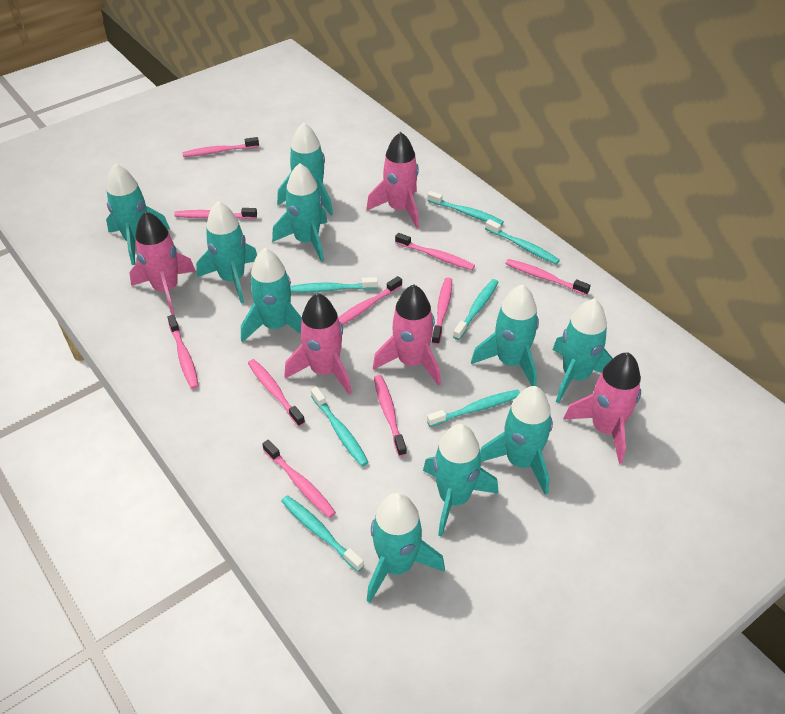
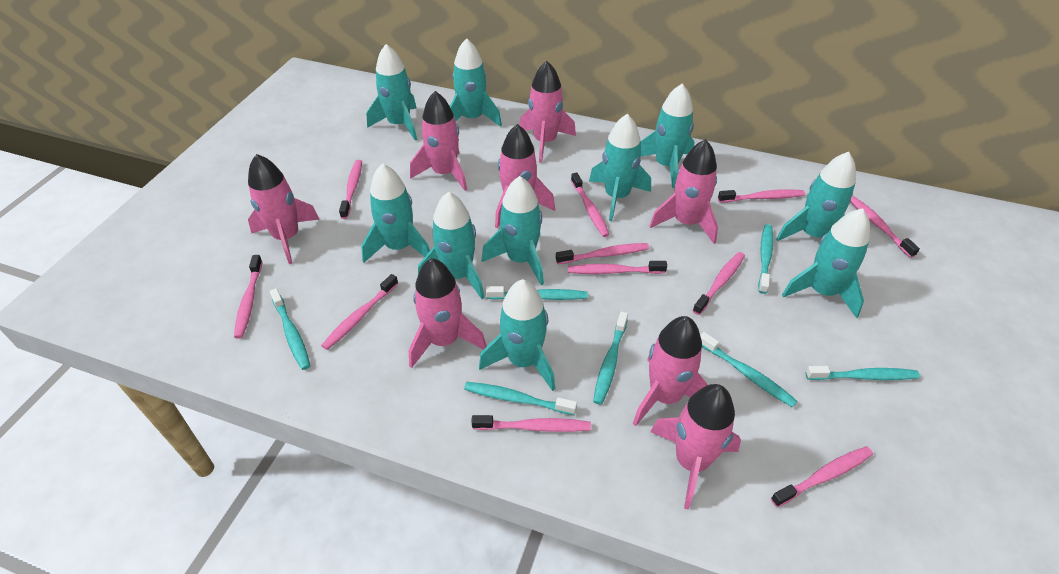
pink rocket: [129,211,195,315] [284,293,352,395] [366,132,419,228] [373,284,441,386] [563,352,641,464] = 5 -> [248,154,319,264] [409,258,487,368] [410,91,467,191] [495,124,555,228] [519,61,576,163] [633,316,708,426] [650,139,718,244] [650,384,741,510] = 8
pink toothbrush: [167,315,199,389] [174,208,257,219] [182,137,259,157] [248,359,305,427] [262,440,336,518] [338,276,402,325] [374,375,407,457] [395,233,475,270] [432,277,452,345] [505,259,591,295] = 10 -> [234,255,263,339] [321,274,399,350] [339,160,362,219] [471,415,591,432] [556,243,649,264] [568,261,667,274] [571,173,610,237] [693,252,745,315] [718,189,805,203] [771,446,873,507] [850,196,920,258] = 11

